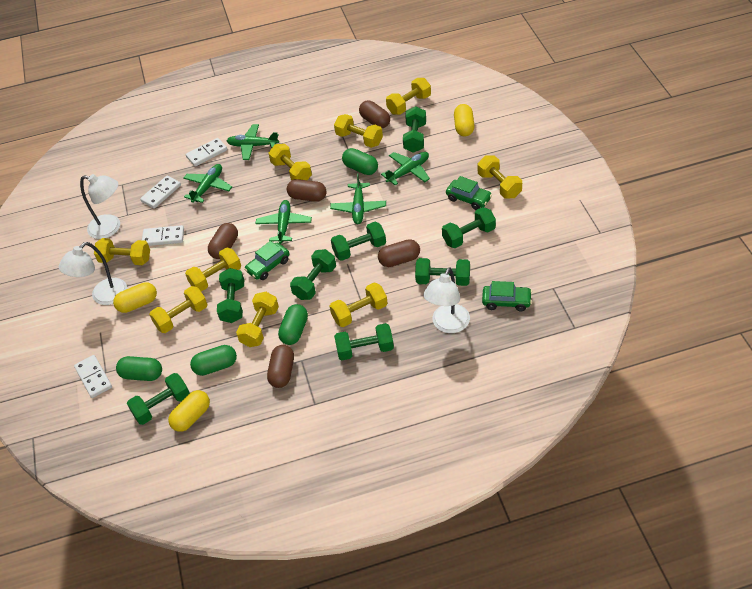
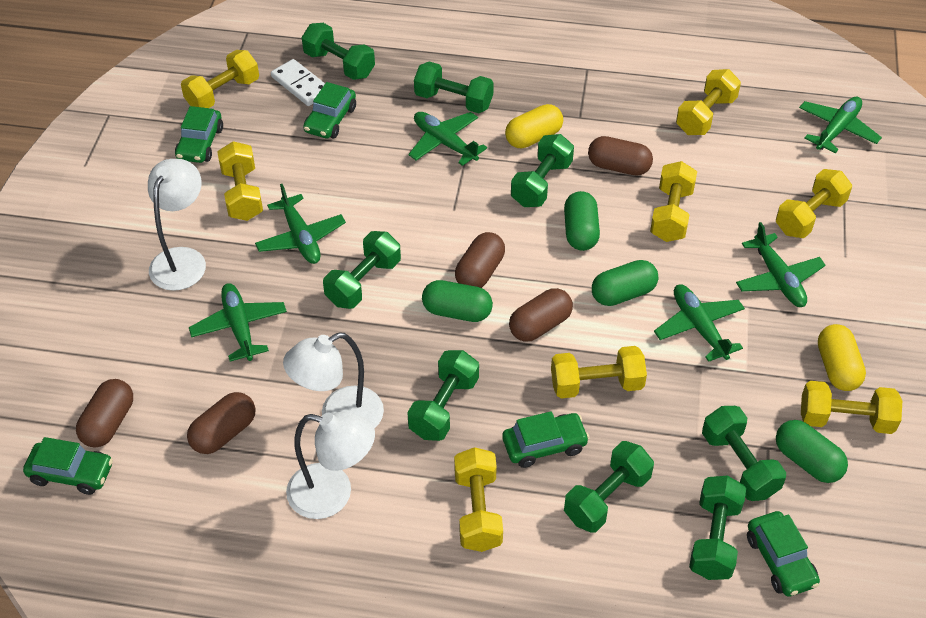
green car: [244,241,289,280] [446,176,492,210] [482,281,532,312] = 3 -> [23,437,113,495] [175,106,223,163] [303,82,356,138] [502,411,590,468] [747,511,820,597] = 5
green plane: [183,164,232,203] [227,124,279,160] [255,200,312,244] [330,174,386,224] [381,152,430,186] = 5 -> [189,283,287,362] [255,184,346,264] [408,112,487,166] [654,284,745,362] [736,222,826,307] [799,97,882,153] = 6
white domino: [74,355,112,398] [140,176,181,209] [142,225,184,246] [186,138,227,166] = 4 -> [271,59,325,106] = 1
yellow capsule: [113,282,157,313] [168,390,210,432] [454,104,475,136] = 3 -> [505,104,563,148] [818,324,866,391] = 2
yellow dumbbell: [94,238,150,265] [149,286,208,333] [185,247,241,291] [236,292,279,347] [268,144,312,180] [330,283,387,327] [334,114,383,148] [386,78,431,115] [478,156,522,198] = 9 -> [181,50,259,108] [217,141,263,221] [454,447,503,552] [551,346,647,399] [650,161,697,242] [676,69,741,135] [776,169,852,238] [801,381,902,434] = 8

